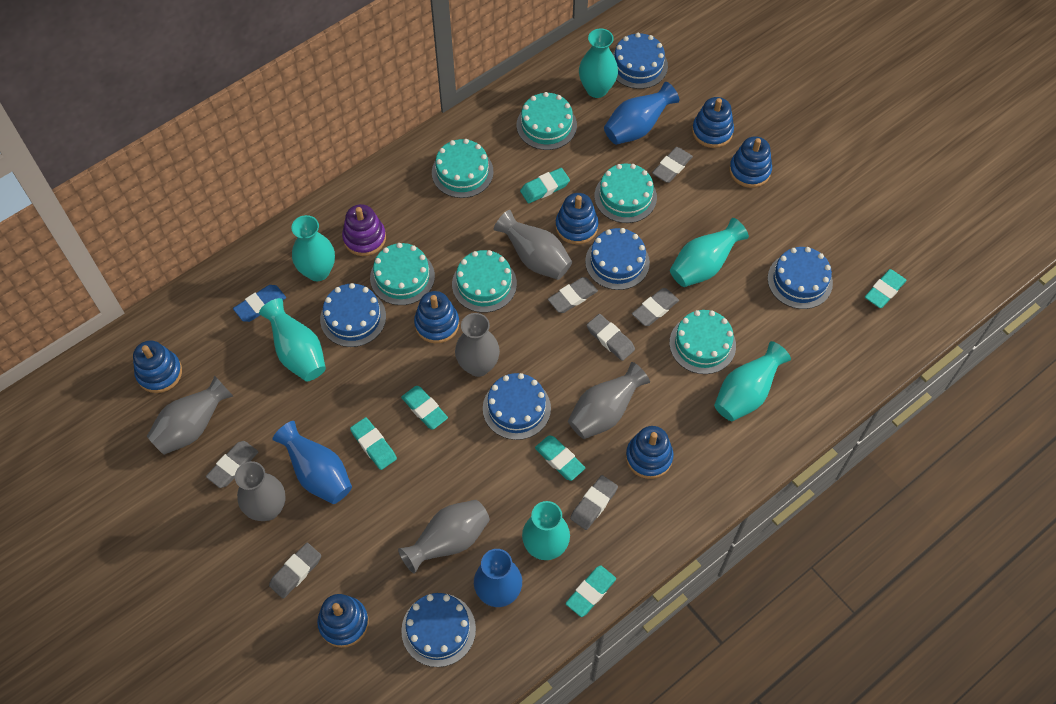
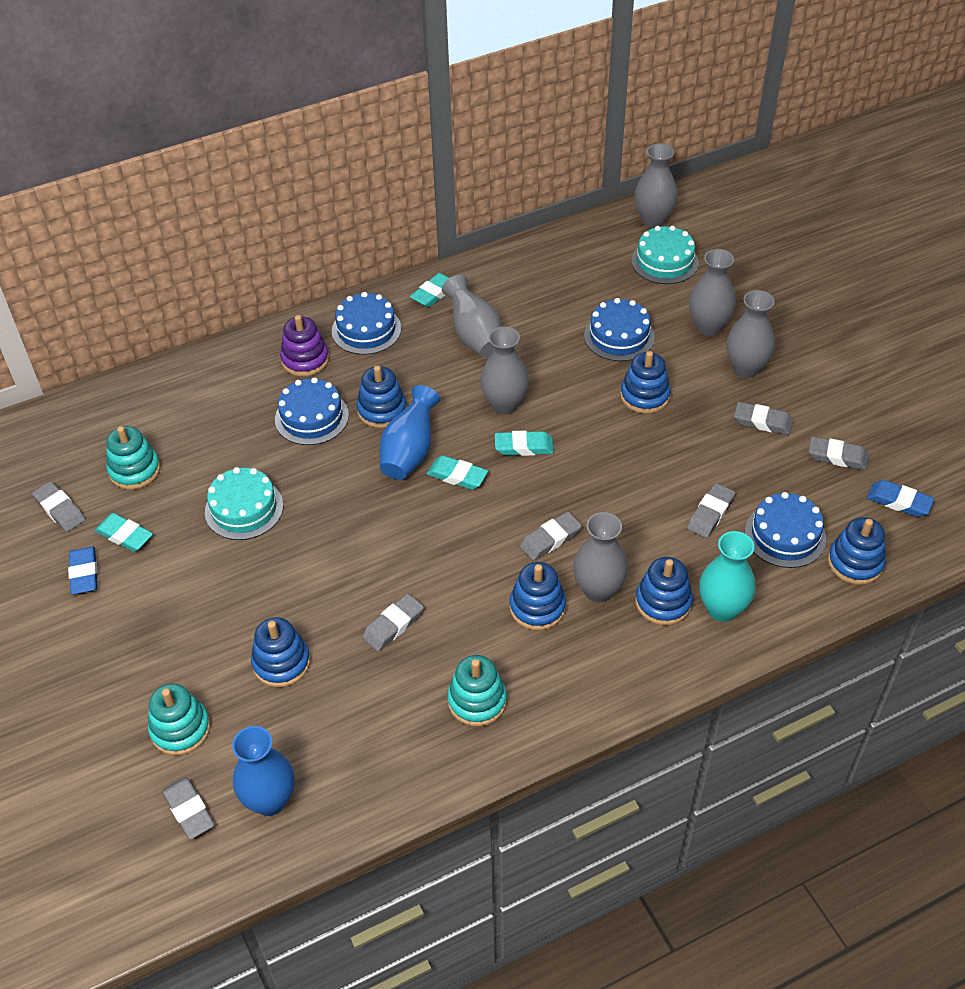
blue cake: [320,283,386,347] [401,593,476,667] [483,373,551,440] [585,228,650,290] [612,33,668,89] [768,247,833,309] = 6 -> [275,377,349,445] [332,292,401,355] [584,298,655,361] [745,492,826,568] = 4
blue eraser: [233,285,286,322] = 1 -> [68,547,98,595] [867,480,934,517] = 2
blue stacking toy: [133,341,182,393] [317,594,369,648] [414,291,459,343] [555,193,598,244] [626,426,674,479] [692,97,734,148] [729,136,772,188] = 7 -> [251,617,310,687] [356,365,407,428] [510,562,566,630] [620,351,671,414] [635,557,693,625] [828,517,886,585] = 6
blue vase: [272,421,352,504] [474,549,522,607] [604,82,679,145] = 3 -> [232,726,295,816] [380,385,440,480] = 2
turquoise cake: [370,243,435,305] [432,139,494,198] [452,250,517,313] [517,92,577,150] [594,164,657,223] [669,310,736,374] = 6 -> [205,467,283,540] [631,226,699,284] = 2
turquoise eraser: [350,417,397,470] [401,386,448,430] [520,168,570,203] [535,435,585,481] [566,565,616,617] [865,269,906,308] = 6 -> [95,513,153,552] [410,273,449,307] [427,455,488,490] [495,431,554,456] = 4
turquoise stacking toy: none = 0 -> [106,426,161,490] [148,683,210,756] [447,655,507,727] = 3
turquoise vase: [259,298,326,381] [291,215,335,281] [522,501,570,560] [579,28,618,98] [670,218,749,287] [714,341,791,421] = 6 -> [699,531,756,622] = 1

